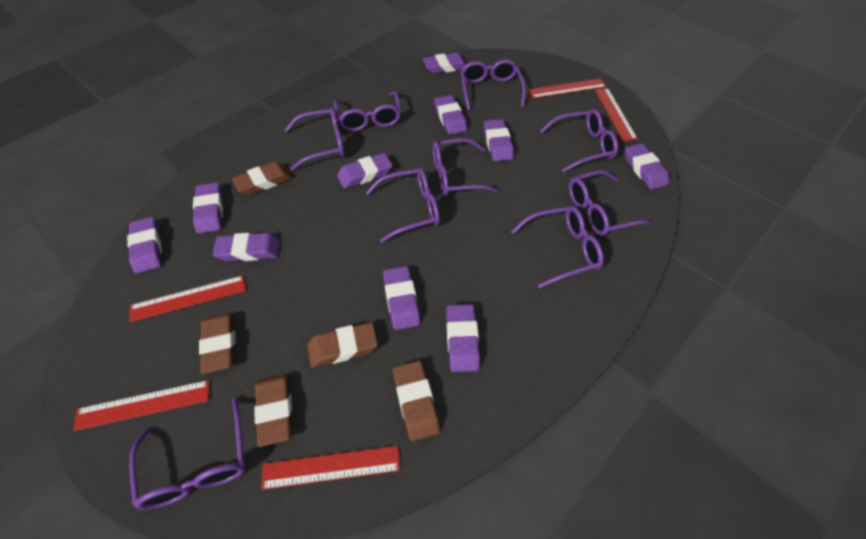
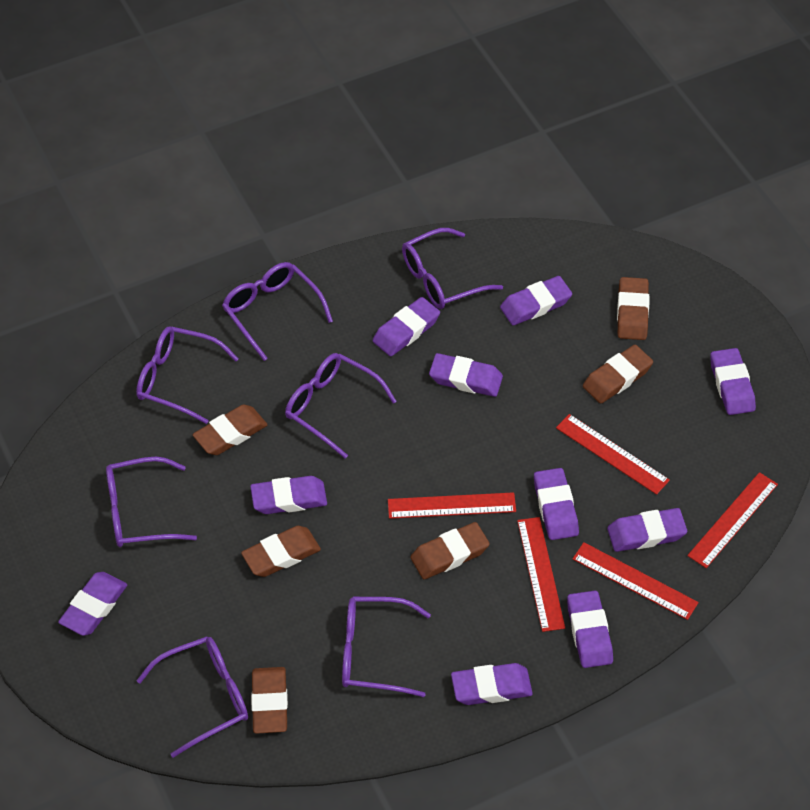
brown eraser: [199,313,236,374] [232,162,293,195] [254,374,293,447] [308,322,378,367] [393,361,440,441] = 5 -> [193,405,268,455] [241,526,321,577] [251,667,288,734] [410,522,490,579] [583,345,653,403] [617,277,649,340] = 6
purple glasses: [129,398,246,510] [285,107,345,171] [334,91,401,131] [366,168,440,243] [433,138,501,196] [461,60,526,111] [511,206,604,288] [540,109,618,172] [569,170,654,236] = 9 -> [106,457,197,547] [136,326,239,424] [136,637,248,758] [222,262,333,361] [285,353,397,458] [342,597,431,697] [402,228,503,309] = 7

